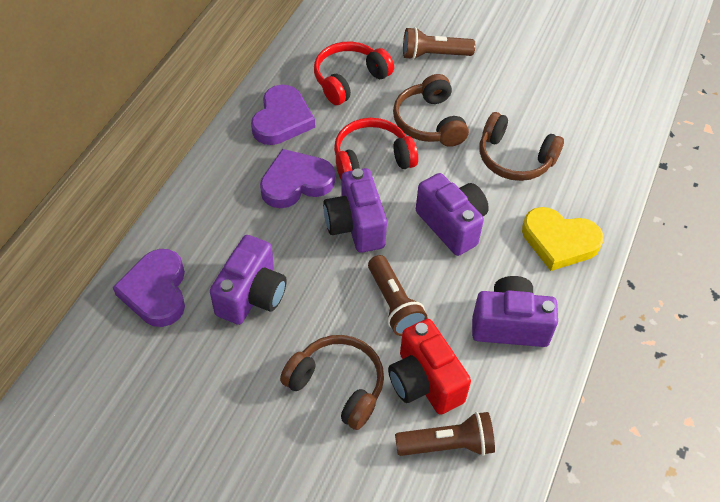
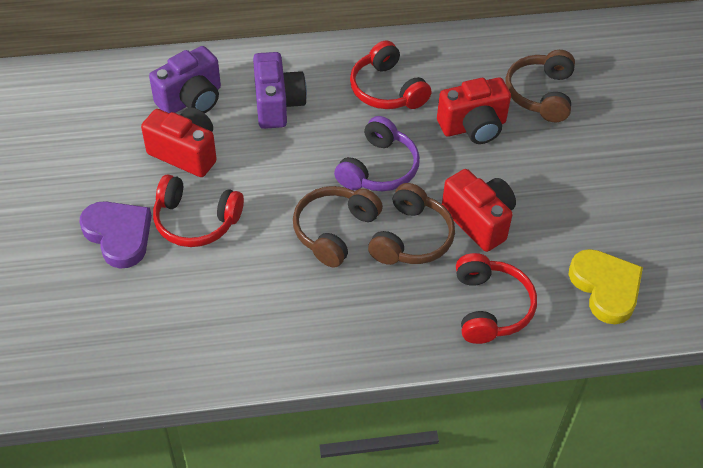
brown flashlight: [368,255,427,336] [395,412,495,456] [403,27,475,60] = 3 -> none = 0
purple camera: [210,235,287,325] [323,168,387,253] [416,173,489,256] [472,276,558,347] = 4 -> [149,46,221,113] [253,52,307,129] = 2
purple headphones: none = 0 -> [334,116,420,191] = 1
purple heart: [113,249,185,327] [251,85,315,145] [260,149,335,208] = 3 -> [79,201,152,269] = 1
red camera: [388,319,471,415] = 1 -> [141,107,217,177] [437,78,511,144] [442,169,516,252] = 3
red headphones: [314,42,394,105] [334,118,418,180] = 2 -> [153,174,244,247] [350,40,431,109] [456,253,537,344] = 3

